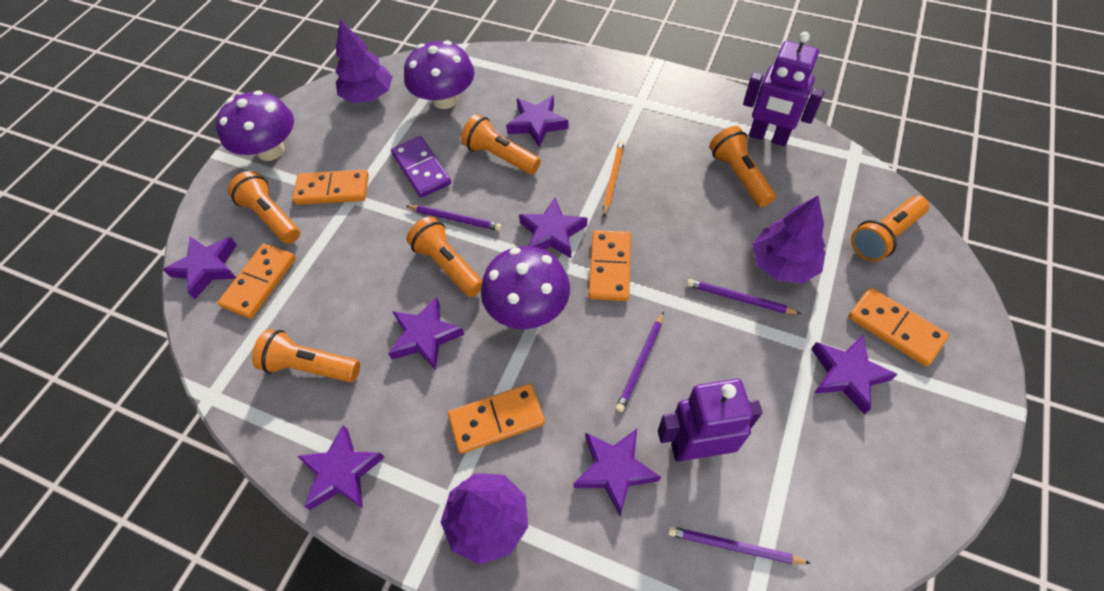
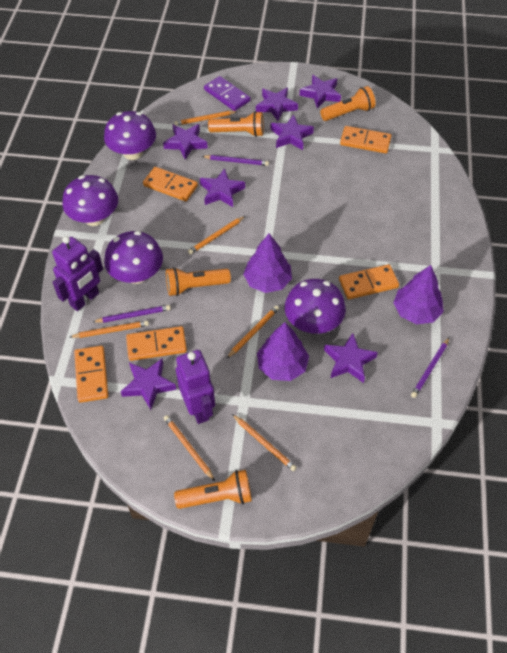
orange flashlight: [228,171,300,244] [252,329,360,382] [406,216,482,297] [461,114,541,174] [709,126,776,207] [851,196,929,262] = 6 -> [166,267,231,296] [174,470,252,509] [208,111,264,137] [320,86,376,121] = 4
orange pencil: [603,140,625,218] = 1 -> [70,321,149,338] [164,415,215,481] [174,111,238,126] [188,216,245,254] [226,305,279,359] [232,414,297,471] = 6
purple mushroom: [216,91,294,161] [404,40,475,109] [481,246,570,329] = 3 -> [62,175,118,226] [104,111,156,160] [104,231,163,284] [285,279,346,334] = 4
purple pencil: [406,205,502,231] [616,311,664,412] [668,526,811,564] [687,279,801,314] = 4 -> [93,305,171,323] [202,155,269,166] [411,338,449,398] = 3

